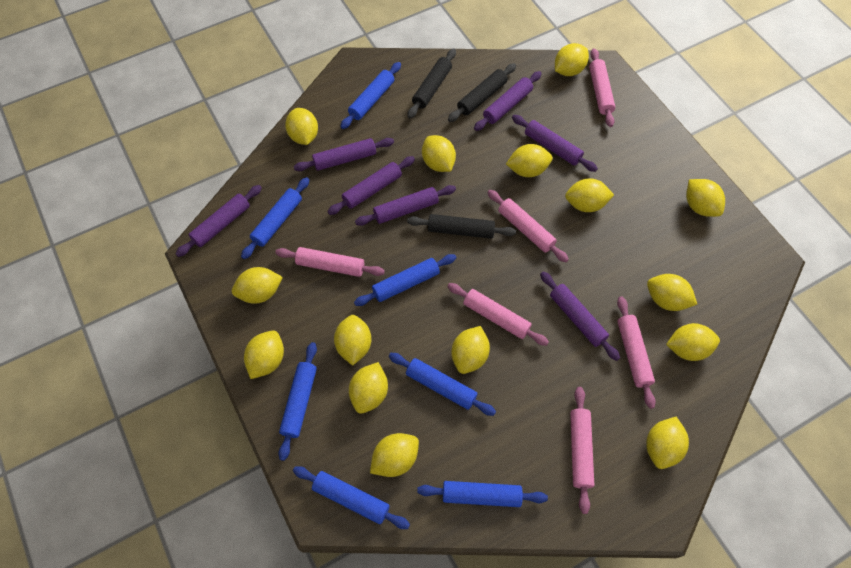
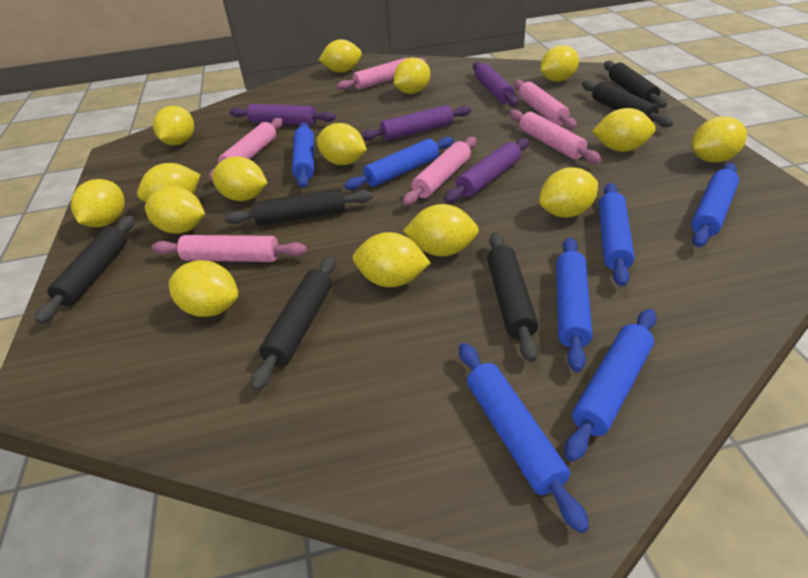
black rolling pin: [407,48,456,118] [407,214,516,239] [448,63,516,122] = 3 -> [35,215,135,324] [224,188,373,226] [251,255,336,391] [487,232,538,362] [582,80,673,127] [604,61,667,108] = 6
purple rolling pin: [175,185,262,257] [294,138,394,171] [327,156,415,215] [355,185,456,226] [474,71,542,131] [512,115,598,172] [540,271,620,361] = 7 -> [230,104,336,126] [361,105,472,141] [445,138,529,203] [473,62,518,107] = 4

